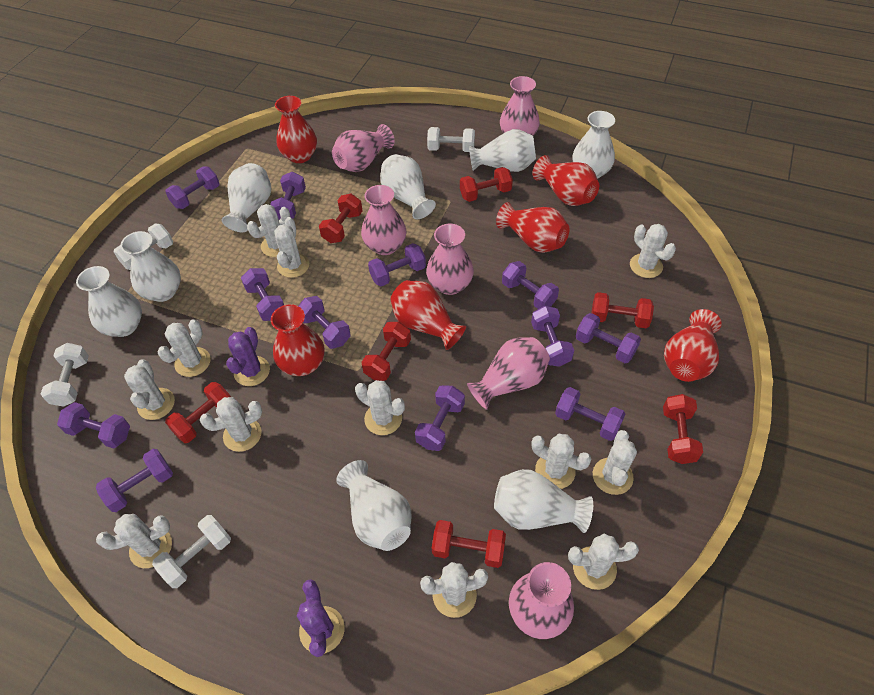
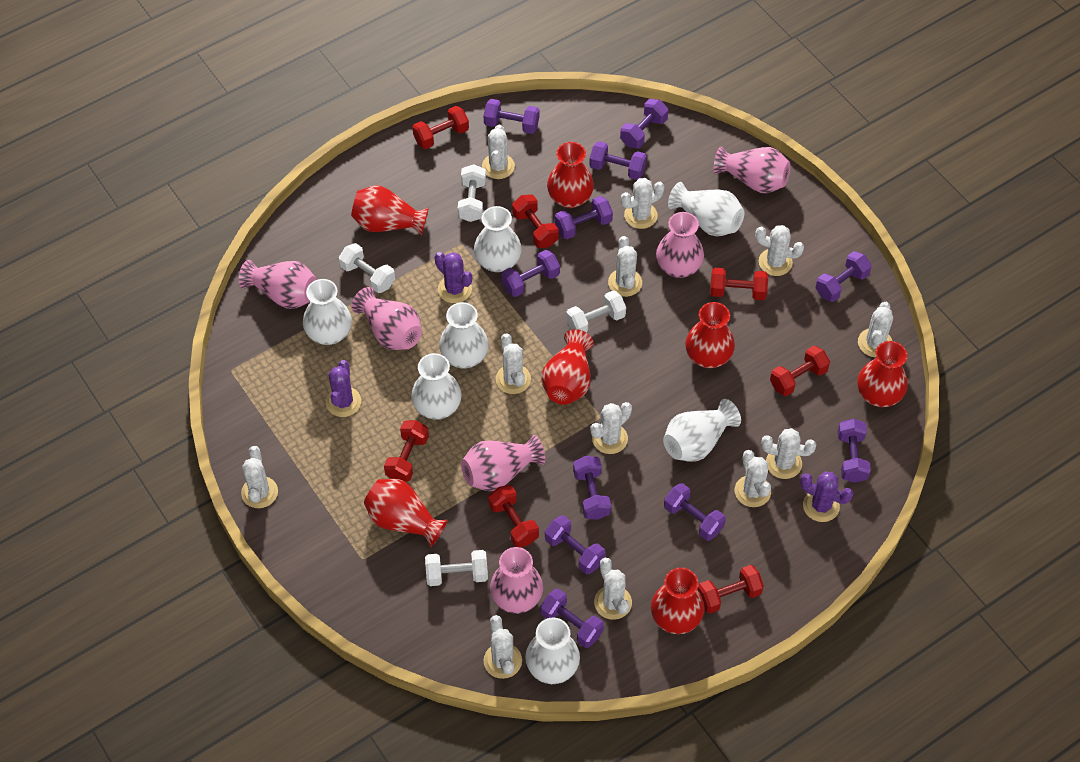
purple cactus: [226,327,270,386] [297,579,345,657] = 2 -> [326,360,361,417] [434,252,472,303] [800,472,853,522] = 3
purple dumbbell: [57,402,130,448] [96,449,173,512] [165,166,220,209] [241,268,284,321] [270,172,306,220] [299,296,351,349] [368,243,426,286] [415,385,465,451] [502,261,559,309] [531,306,574,367] [555,387,625,441] [576,313,641,363] = 12 -> [484,99,539,134] [501,250,560,297] [540,589,604,648] [545,515,605,574] [555,196,613,239] [573,456,611,520] [589,141,647,180] [620,99,668,148] [664,483,726,541] [815,251,872,302] [838,419,871,483] = 11
red vase: [271,304,325,376] [275,96,317,163] [390,280,466,350] [496,202,570,253] [533,155,599,206] [664,309,722,382] = 6 -> [351,185,429,236] [364,479,448,547] [541,329,594,405] [547,142,594,208] [651,567,705,634] [685,302,735,368] [857,341,908,407] = 7
white vase: [76,266,142,337] [121,231,181,302] [222,163,271,232] [336,460,412,551] [380,154,436,220] [469,129,536,172] [494,469,593,533] [572,111,615,179] = 8 -> [303,279,352,345] [411,353,462,420] [439,302,489,368] [474,206,522,272] [525,617,580,684] [663,399,741,462] [668,182,744,237] = 7

